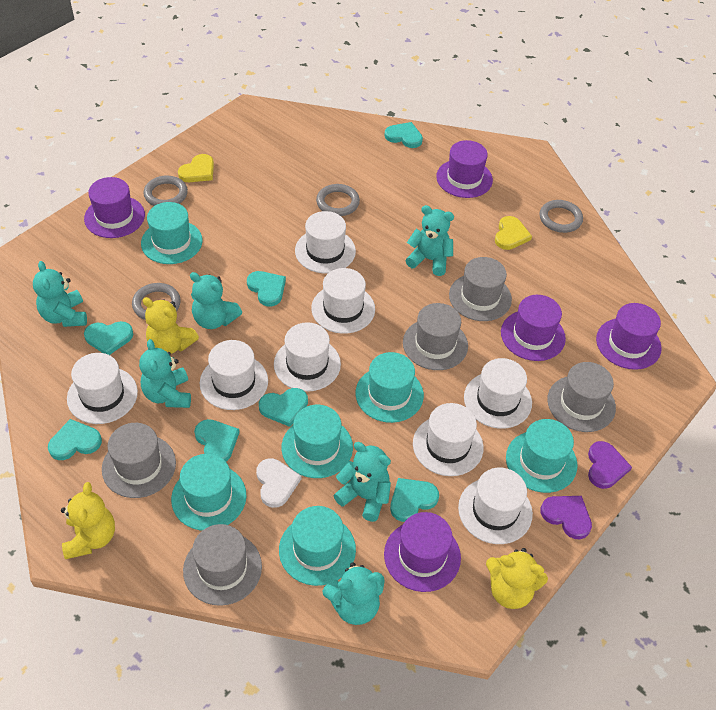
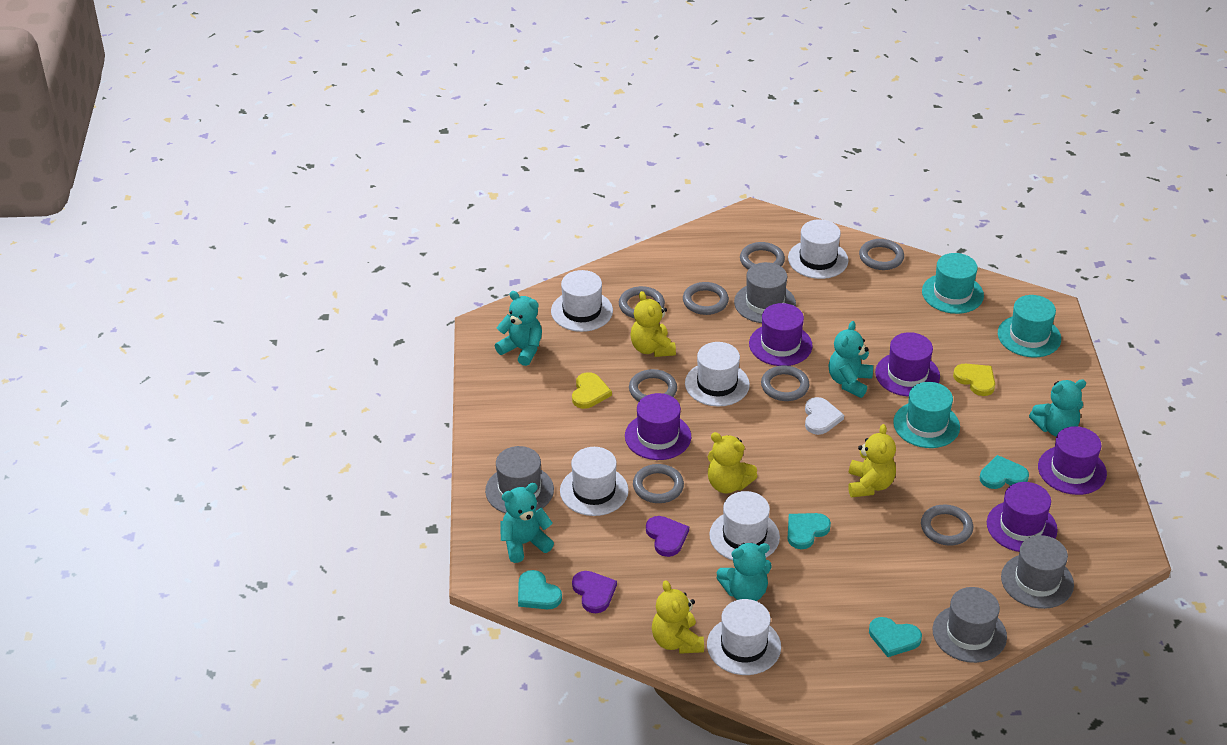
grey hat: [102,423,176,498] [183,524,262,606] [403,303,468,370] [449,257,512,321] [547,362,616,432] = 5 -> [485,446,554,513] [734,262,796,323] [933,587,1007,663] [1001,535,1074,609] = 4
grey ring: [132,283,181,320] [143,176,188,206] [316,184,360,216] [540,200,583,233] = 4 -> [619,286,665,318] [629,369,677,401] [633,464,684,503] [683,282,729,315] [740,242,785,270] [761,365,810,401] [859,239,904,270] [921,505,973,546] = 8
turquoise hat: [141,202,202,264] [171,454,246,531] [279,506,356,586] [282,405,353,478] [355,352,424,423] [506,419,577,493] = 6 -> [893,382,960,448] [922,253,984,314] [998,295,1061,357] = 3
turquoise heart: [48,419,102,460] [84,321,133,355] [194,419,240,462] [247,271,286,306] [259,388,308,427] [384,122,423,148] [390,478,439,522] = 7 -> [518,570,562,609] [788,513,831,549] [869,617,922,657] [980,455,1029,489] = 4
turquoise teddy bear: [33,261,87,327] [139,339,191,408] [190,272,242,329] [323,562,385,625] [333,442,391,522] [405,205,454,276] = 6 -> [495,291,542,366] [500,483,554,563] [716,543,772,601] [829,321,873,398] [1029,379,1086,437] = 5
white hat: [67,353,138,424] [200,340,268,410] [274,322,341,392] [295,211,356,273] [311,268,375,334] [413,403,484,476] [458,468,533,544] [464,358,532,429] = 8 -> [551,270,613,332] [560,447,629,516] [685,342,750,406] [707,599,781,675] [709,491,780,560] [788,219,848,279] = 6
yellow teddy bear: [61,482,115,559] [143,297,199,354] [486,548,548,609] = 3 -> [630,291,676,357] [652,580,704,654] [708,432,758,493] [848,424,896,497] = 4

